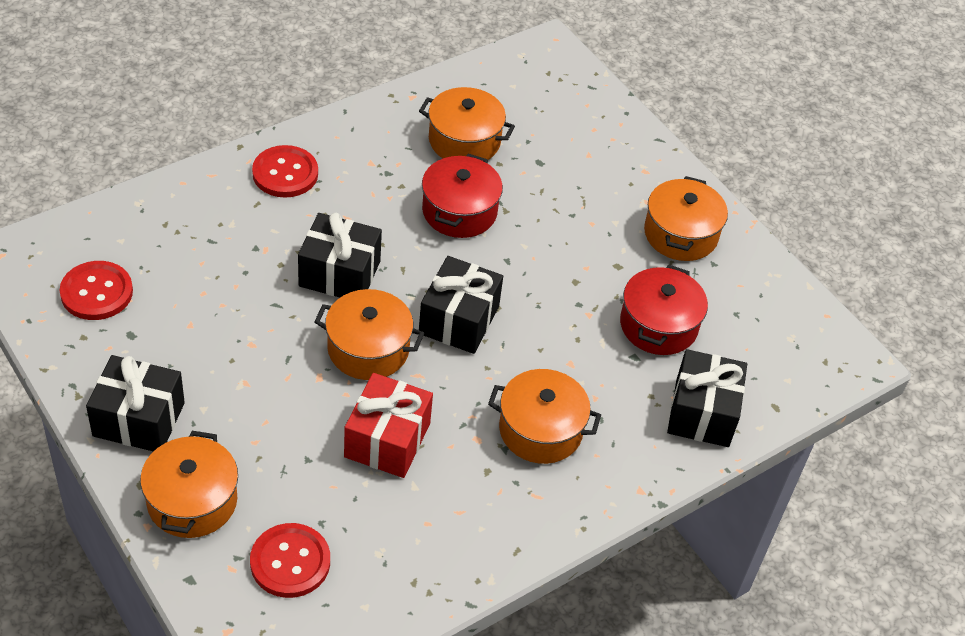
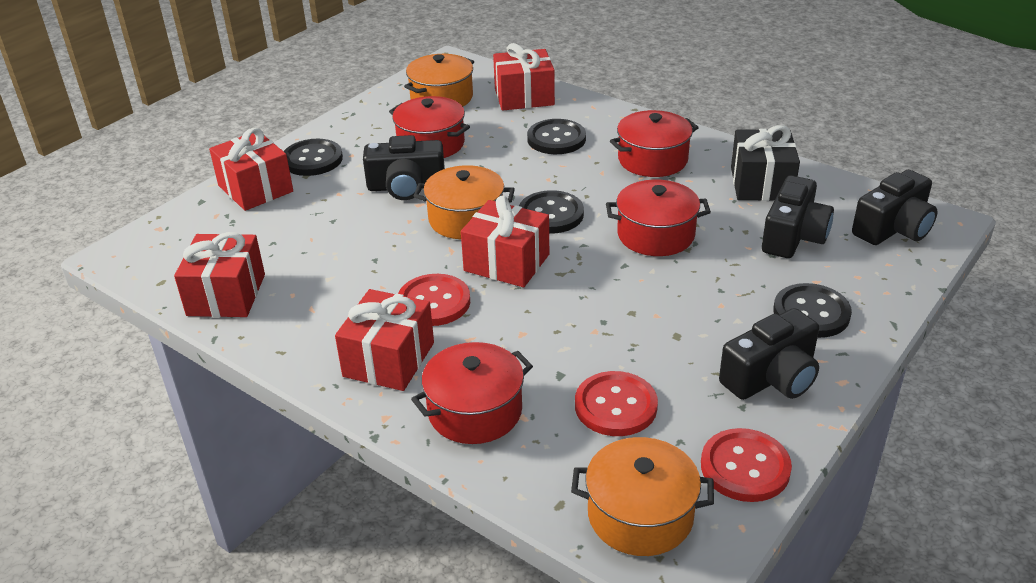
black button: none = 0 -> [284,139,343,176] [519,190,584,234] [527,119,586,154] [773,283,852,338] = 4
black camera: none = 0 -> [363,135,445,200] [719,308,819,400] [762,175,834,258] [852,170,937,245] = 4
black gift: [86,355,185,452] [298,213,382,297] [419,256,503,354] [667,349,747,447] = 4 -> [731,125,800,201] = 1
orange pot: [140,431,238,538] [314,289,424,380] [419,87,515,160] [488,369,601,464] [644,176,728,261] = 5 -> [404,54,474,106] [414,165,515,239] [571,437,714,556] = 3
red gift: [344,373,433,478] = 1 -> [174,232,265,317] [209,128,293,211] [335,289,434,391] [461,196,549,287] [493,43,555,111] = 5
red pot: [422,154,503,238] [620,265,708,355] = 2 -> [389,96,470,158] [411,342,533,444] [606,180,711,256] [610,110,699,177] = 4

